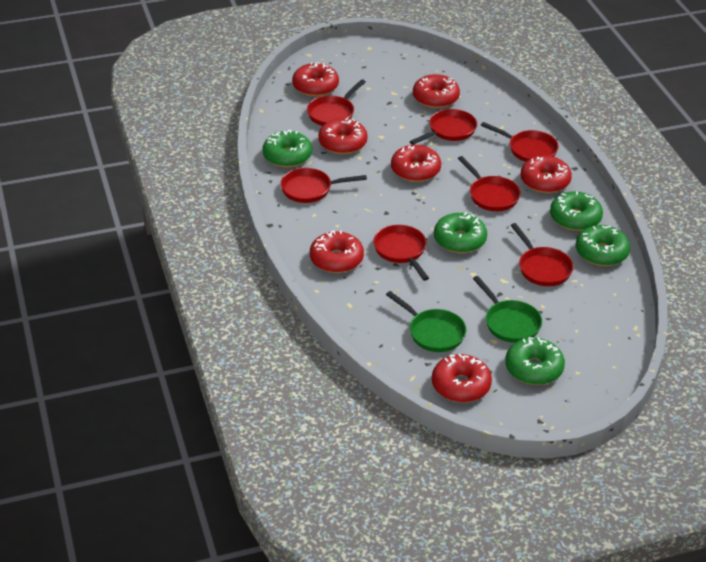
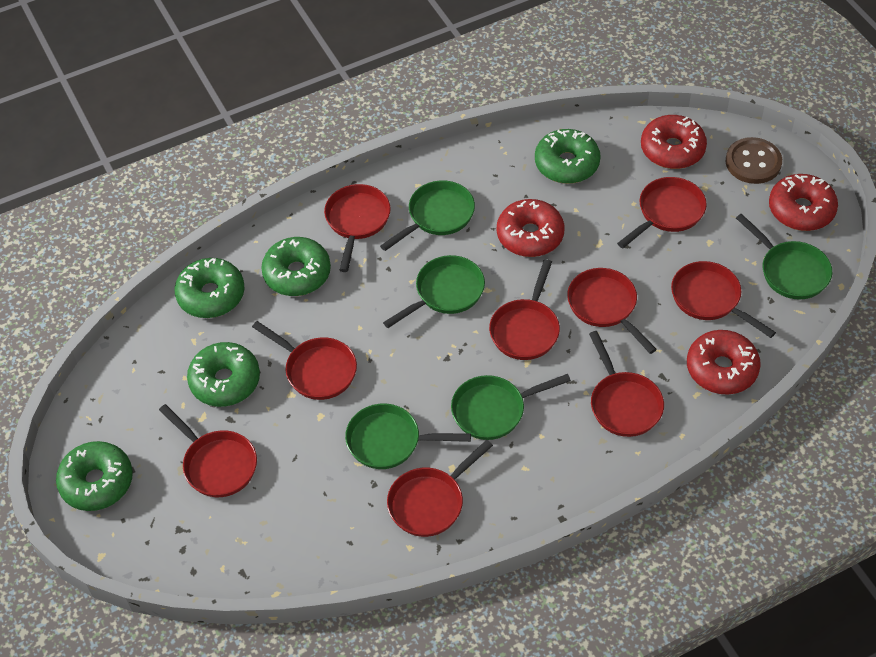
brown button: none = 0 -> [725,137,782,184] = 1
green pan: [386,291,467,352] [473,276,542,343] = 2 -> [345,403,471,469] [380,180,475,251] [383,255,485,328] [451,374,571,440] [736,214,832,300] = 5
red donut: [292,62,339,97] [310,230,364,273] [318,117,368,154] [391,145,441,182] [413,74,460,108] [432,354,492,403] [521,155,572,193] = 7 -> [497,199,565,257] [641,115,707,169] [687,330,761,394] [769,174,838,231] = 4
red pan: [280,168,367,203] [307,79,366,126] [373,225,429,281] [410,109,477,145] [458,156,521,211] [481,122,559,162] [510,223,574,286] = 7 -> [159,404,257,497] [252,321,357,400] [324,184,391,272] [387,440,493,537] [489,259,560,360] [567,268,657,354] [589,331,664,437] [617,177,707,248] [671,261,776,338] = 9

